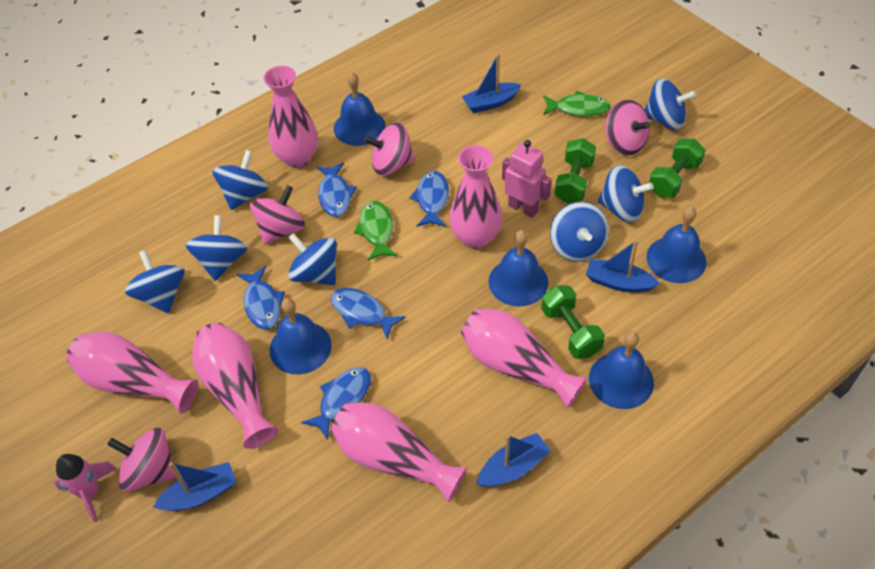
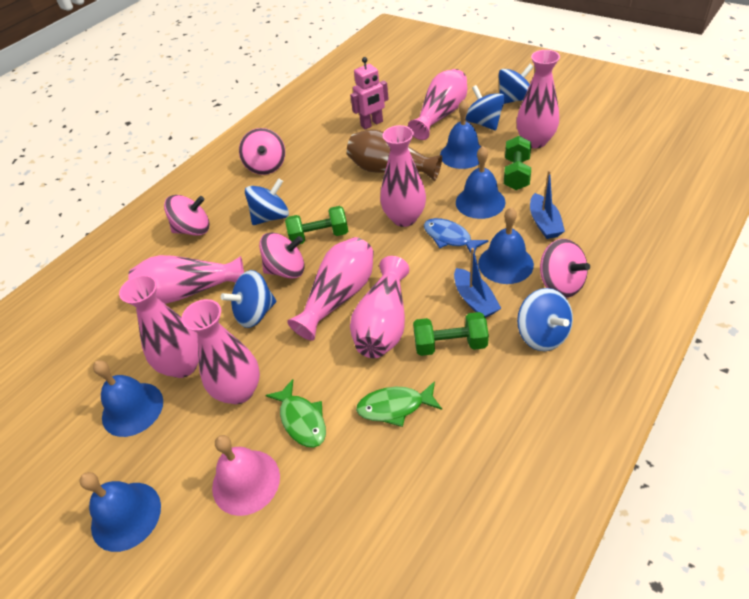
blue boat: [153,462,237,511] [462,54,521,113] [477,433,551,487] [586,240,660,292] = 4 -> [454,248,501,318] [530,170,565,239] = 2
blue fish: [237,266,285,329] [301,367,371,440] [316,162,357,217] [331,288,406,340] [409,171,449,227] = 5 -> [424,218,488,253] = 1
blue spinning top: [125,250,185,313] [186,215,247,281] [213,150,268,210] [288,233,337,285] [550,202,609,262] [598,165,654,222] [645,78,696,130] = 7 -> [221,270,276,328] [245,178,289,225] [466,85,505,130] [499,64,534,104] [517,288,573,351] = 5
brown vase: none = 0 -> [347,129,442,181] = 1
pink bell: none = 0 -> [212,435,280,516] = 1
pink rocket: [55,454,117,522] = 1 -> none = 0
pink vase: [66,332,199,413] [192,323,278,449] [264,66,318,168] [330,402,467,502] [449,145,502,249] [461,308,587,408] = 6 -> [119,275,199,378] [128,255,244,304] [182,299,260,404] [287,237,374,341] [350,256,409,358] [380,125,426,227] [408,69,467,140] [517,50,560,148] = 8

